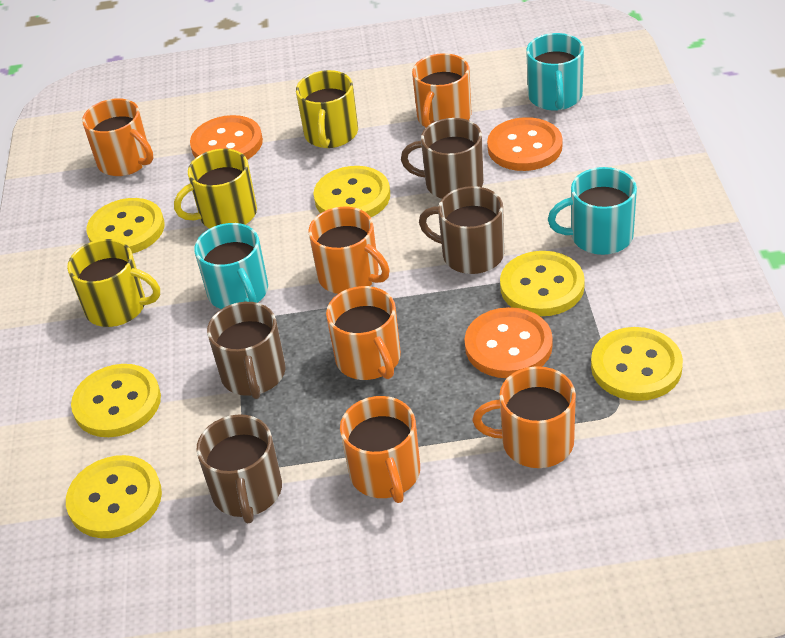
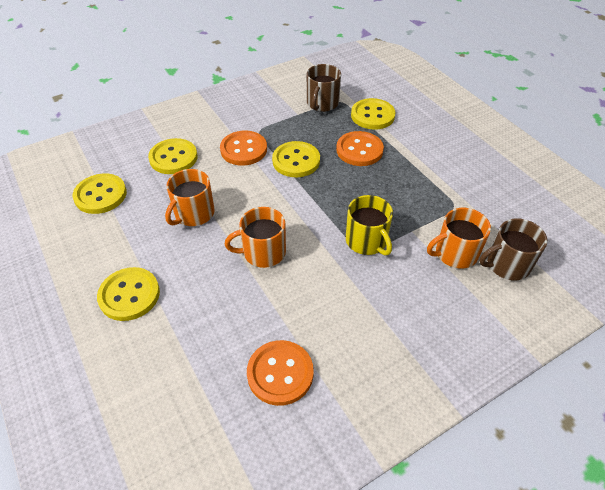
brown mug: [196,414,282,524] [207,302,285,399] [401,118,484,199] [419,186,504,274] = 4 -> [307,64,341,112] [480,218,547,281] = 2
orange mug: [82,98,153,176] [308,207,390,294] [326,286,401,380] [340,396,420,503] [412,53,471,128] [473,366,576,468] = 6 -> [165,169,215,226] [225,207,286,268] [427,208,491,269] = 3
turquoise mug: [194,223,268,309] [526,33,584,111] [548,167,637,255] = 3 -> none = 0
yellow button: [66,455,162,538] [71,364,161,437] [86,198,165,254] [313,166,390,217] [500,251,585,316] [591,327,683,401] = 6 -> [73,174,127,214] [97,267,160,321] [148,138,197,174] [272,141,320,177] [351,98,396,130] = 5
yellow mug: [67,239,160,327] [174,149,257,228] [296,70,358,148] = 3 -> [346,195,393,256] = 1

